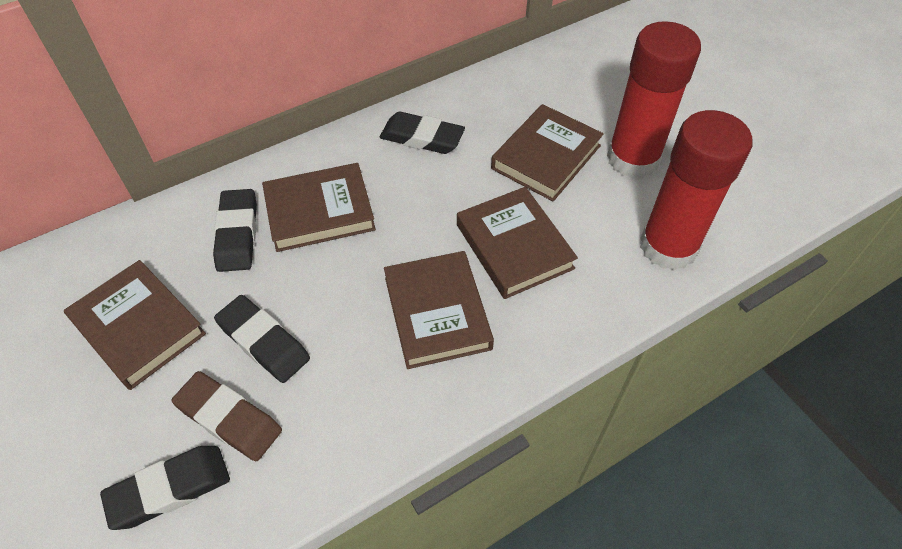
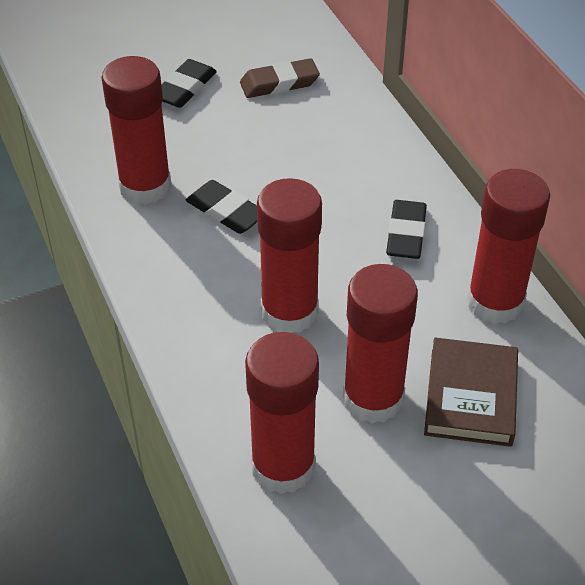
black eraser: [100,446,230,530] [213,189,257,272] [214,295,310,383] [380,112,465,154] = 4 -> [161,59,217,108] [186,180,257,234] [386,200,427,259] = 3
brown book: [64,260,206,390] [262,163,376,252] [384,251,494,369] [457,187,578,299] [491,104,604,201] = 5 -> [424,338,518,447] = 1
red glue stick: [607,21,701,178] [640,110,752,270] = 2 -> [101,56,171,205] [245,332,319,494] [257,178,322,333] [343,264,418,424] [467,169,550,324] = 5

